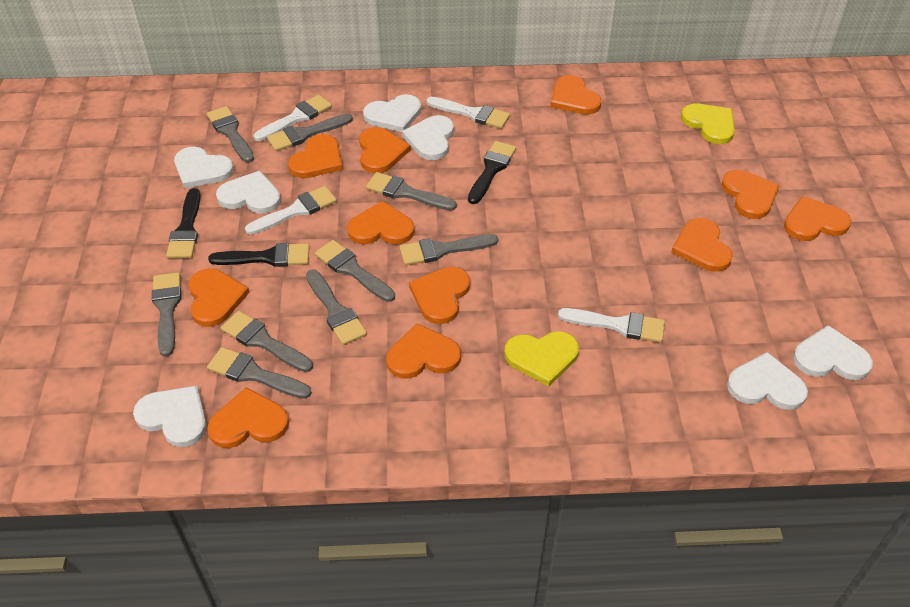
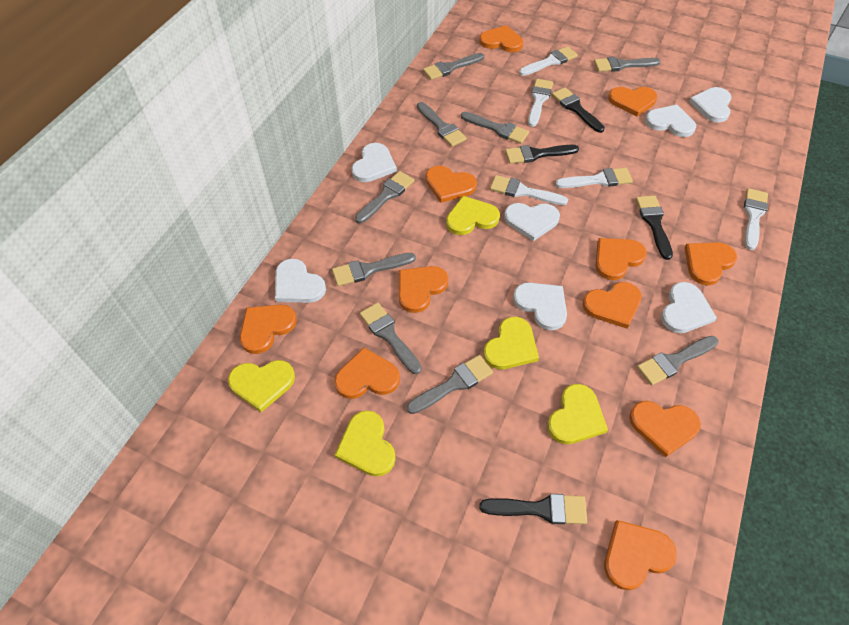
black brush: [166,188,201,258] [208,243,310,267] [468,141,516,204] = 3 -> [480,494,587,524] [505,144,579,164] [552,87,605,133] [636,196,673,260] = 4
white brush: [245,186,337,235] [254,95,332,141] [426,97,510,129] [558,308,665,343] = 4 -> [490,175,568,205] [519,46,578,76] [528,79,553,127] [555,168,633,188] [744,188,768,250] = 5
yellow heart: [504,331,579,387] [681,103,735,144] = 2 -> [228,360,295,412] [335,410,396,477] [446,196,500,235] [483,317,539,369] [547,384,608,444] = 5

